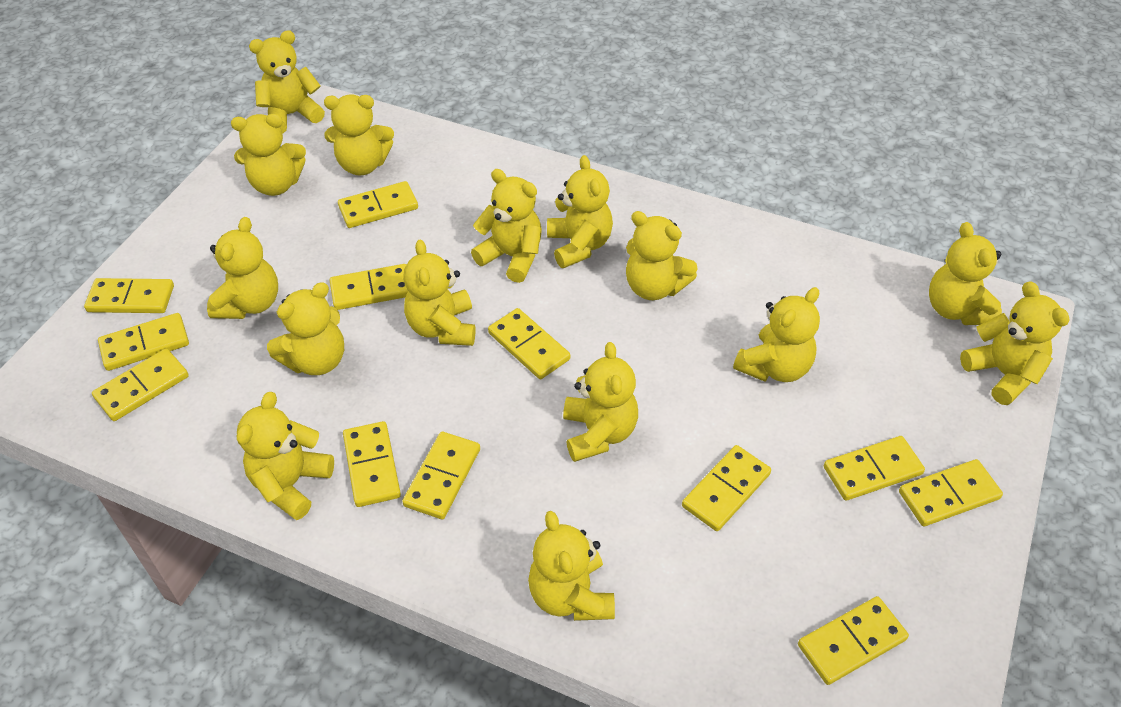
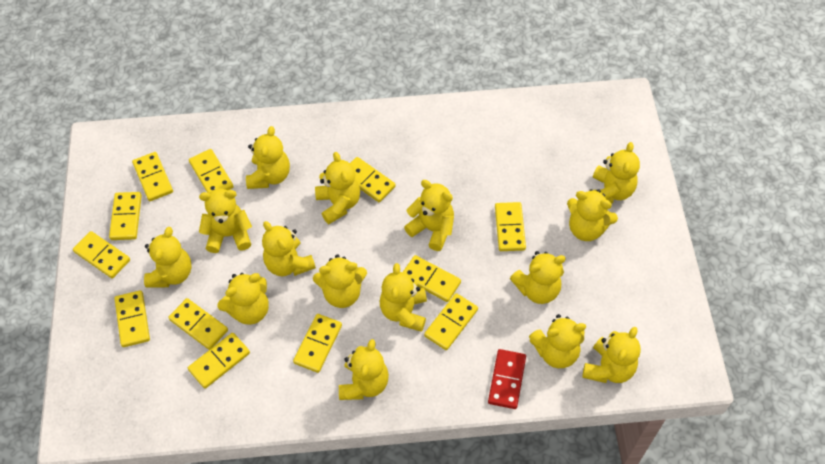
red domino: none = 0 -> [488,349,526,409] = 1

